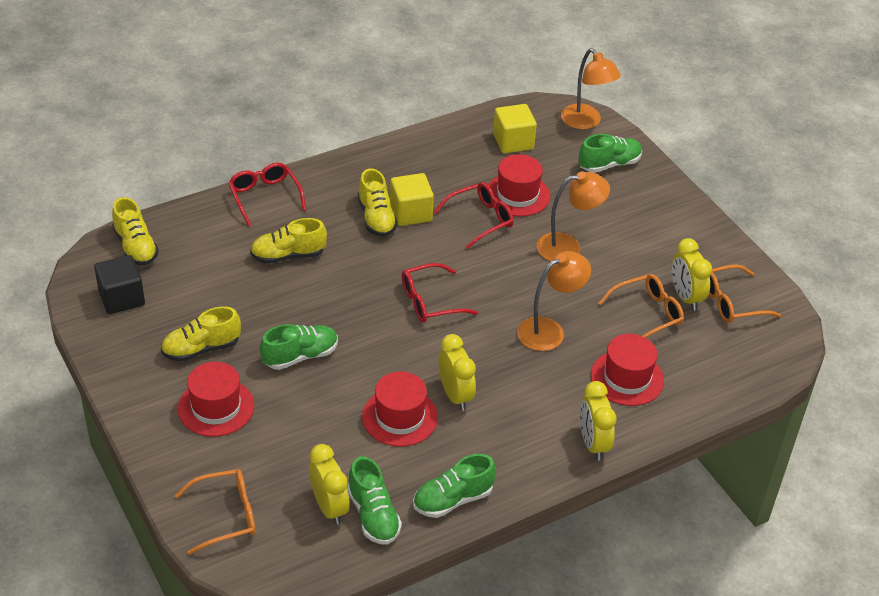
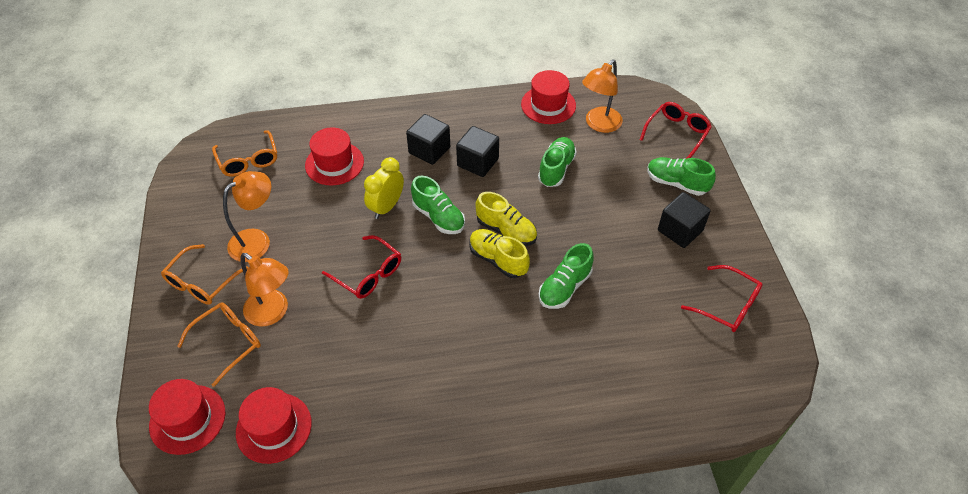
black cube: [94,255,145,314] = 1 -> [406,114,450,165] [456,126,499,177] [658,192,711,248] = 3
yellow clock: [309,444,349,525] [438,334,476,411] [580,381,617,461] [672,238,712,311] = 4 -> [364,157,404,219] = 1
yellow cube: [390,173,434,226] [493,104,537,153] = 2 -> none = 0
yellow shoe: [112,197,159,266] [161,306,241,362] [250,218,327,264] [358,169,398,237] = 4 -> [469,229,530,278] [475,192,537,246] = 2

